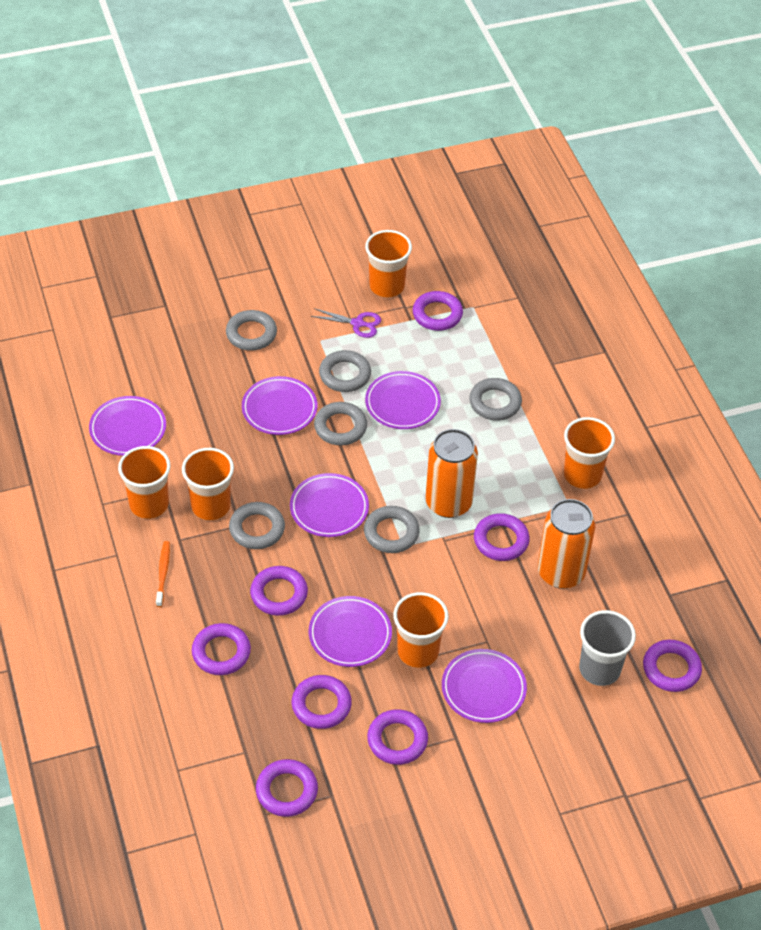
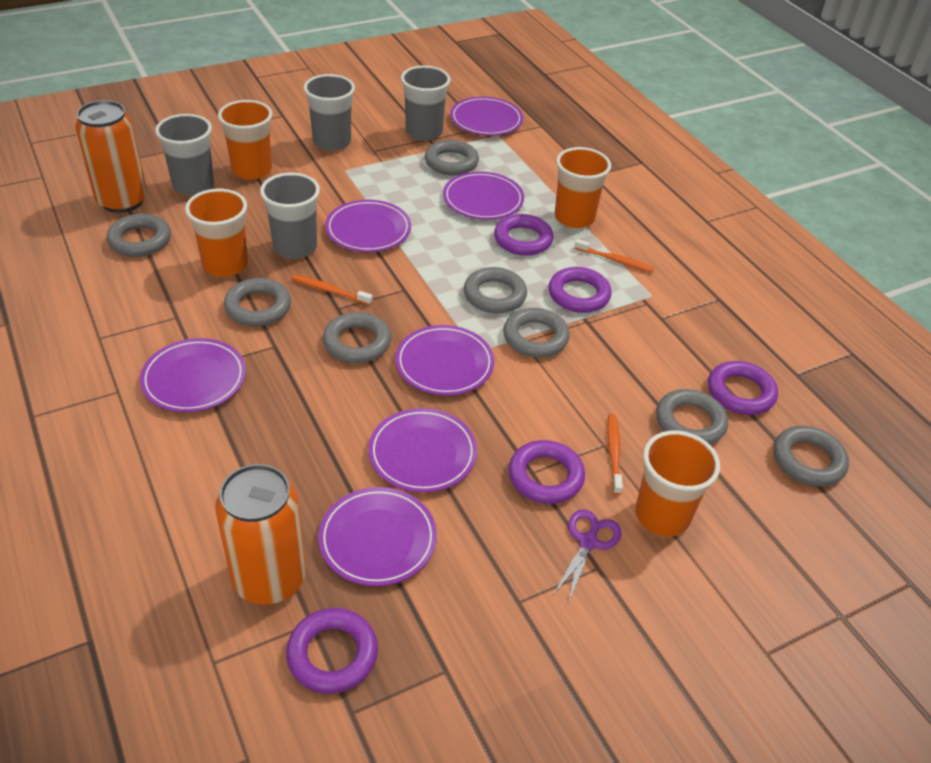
grey cup: [579,610,636,686] = 1 -> [155,114,214,195] [260,172,320,259] [303,74,355,151] [401,65,451,141] = 4
grey ring: [226,310,277,351] [229,502,285,549] [314,402,367,445] [319,350,371,392] [364,506,420,553] [469,378,522,421] = 6 -> [107,214,171,257] [224,278,291,326] [323,312,391,363] [425,140,479,176] [464,267,527,313] [503,308,570,358] [656,389,728,445] [774,426,849,487] = 8
orange cup: [118,446,171,519] [182,448,234,520] [365,230,412,297] [393,592,449,668] [564,417,615,489] = 5 -> [185,189,248,277] [218,100,273,180] [554,147,611,228] [635,431,720,536] = 4
orange toothbrush: [156,541,170,607] = 1 -> [292,275,373,305] [574,239,654,272] [607,414,623,495] = 3
purple plate: [89,396,166,456] [242,376,318,435] [290,473,369,537] [309,596,392,667] [365,371,441,429] [442,649,527,723] = 6 -> [140,338,246,412] [318,487,437,586] [325,200,411,252] [368,408,477,492] [395,325,494,395] [443,171,524,220] [450,97,523,136] = 7
purple ring: [192,623,251,675] [250,566,308,616] [256,759,318,817] [292,675,352,729] [367,709,428,765] [413,291,463,331] [474,513,530,561] [643,640,702,692] = 8 -> [286,608,378,694] [494,214,553,256] [509,440,585,504] [548,267,612,313] [708,361,778,415] = 5

